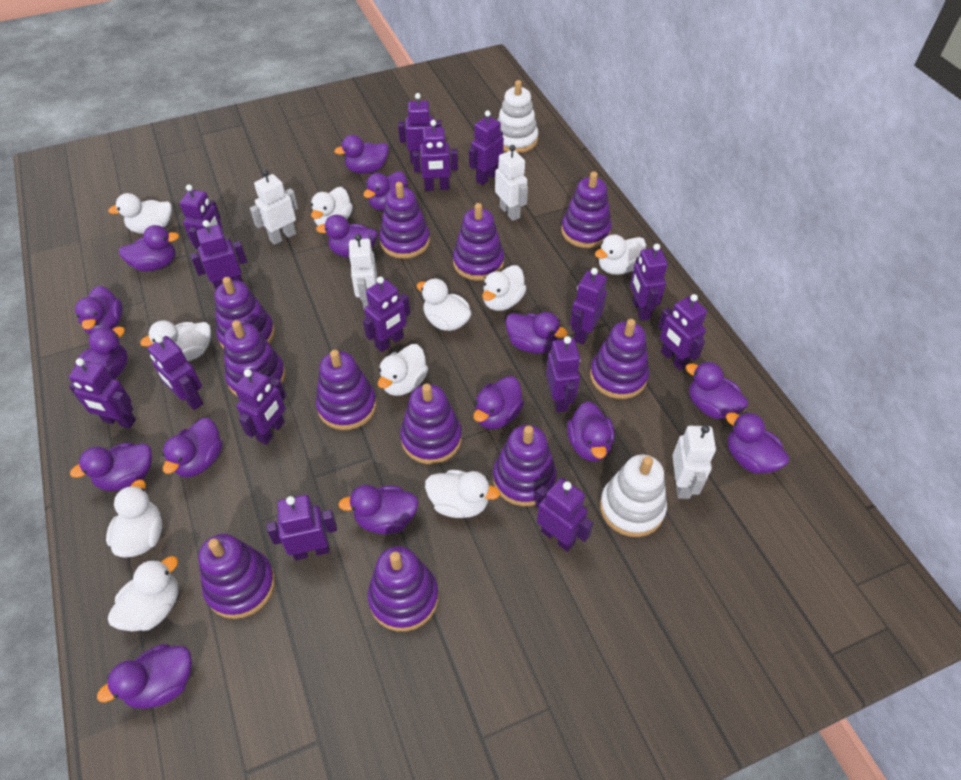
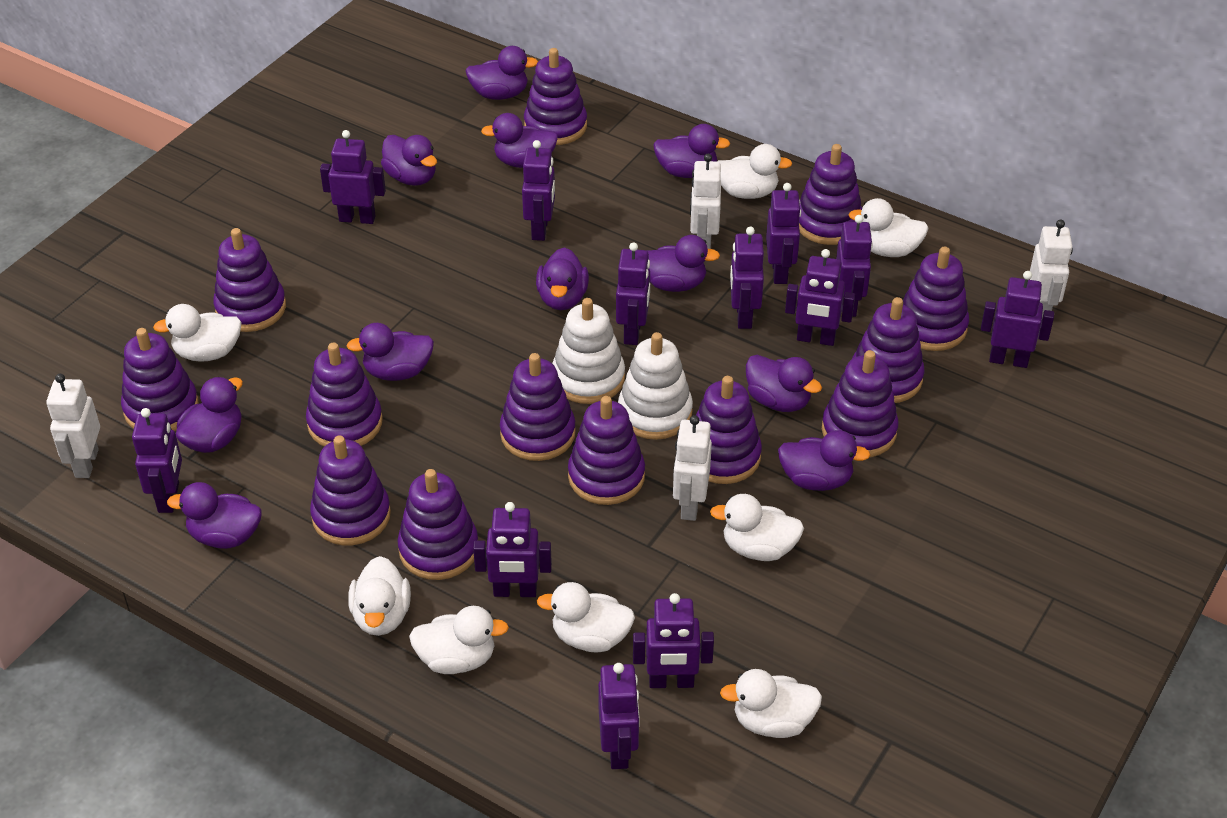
purple duck: [70,443,152,491] [72,327,128,379] [75,286,123,335] [97,644,192,709] [118,225,179,272] [162,418,223,477] [316,215,378,258] [334,135,389,174] [338,485,419,534] [363,171,408,211] [474,376,524,429] [505,312,568,354] [567,401,614,462] [686,361,748,419] [726,412,789,474] = 15 -> [167,482,262,549] [176,377,243,453] [347,323,434,381] [381,135,437,186] [466,46,538,100] [481,113,558,168] [536,247,589,310] [646,235,720,292] [653,124,730,178] [746,355,822,412] [778,430,870,491] = 11
purple robot: [69,358,136,429] [148,335,203,410] [180,184,223,249] [190,220,247,290] [234,369,286,445] [266,495,337,560] [363,277,410,352] [398,93,442,164] [412,120,458,191] [469,110,504,185] [535,478,593,552] [546,336,581,412] [570,268,607,345] [630,244,668,321] [658,294,707,371] = 15 -> [132,408,182,513] [320,130,386,224] [473,502,552,597] [522,140,555,241] [598,663,640,769] [616,242,650,345] [633,593,714,688] [730,227,764,329] [766,183,801,284] [785,249,855,346] [836,215,873,317] [981,271,1054,368] = 12
purple stacking toy: [198,534,275,619] [215,277,275,349] [224,320,286,397] [316,350,376,430] [368,546,439,632] [379,182,430,259] [400,383,462,464] [453,203,504,281] [493,425,557,506] [561,171,612,248] [590,319,649,399] = 11 -> [121,328,199,431] [213,228,286,332] [306,343,383,447] [310,435,391,545] [398,469,478,580] [500,353,576,461] [524,48,587,145] [568,396,645,505] [696,376,762,484] [799,144,862,245] [822,350,899,457] [852,297,924,403] [903,246,969,351] = 13
white duck: [106,479,162,558] [108,193,172,234] [108,556,178,632] [140,320,211,361] [311,187,353,226] [378,344,428,396] [416,278,471,331] [425,470,500,518] [482,265,527,311] [595,234,646,275] = 10 -> [153,304,242,362] [348,556,411,636] [409,606,509,674] [537,582,635,652] [710,494,804,561] [717,144,792,199] [720,669,822,738] [848,198,929,257] = 8

